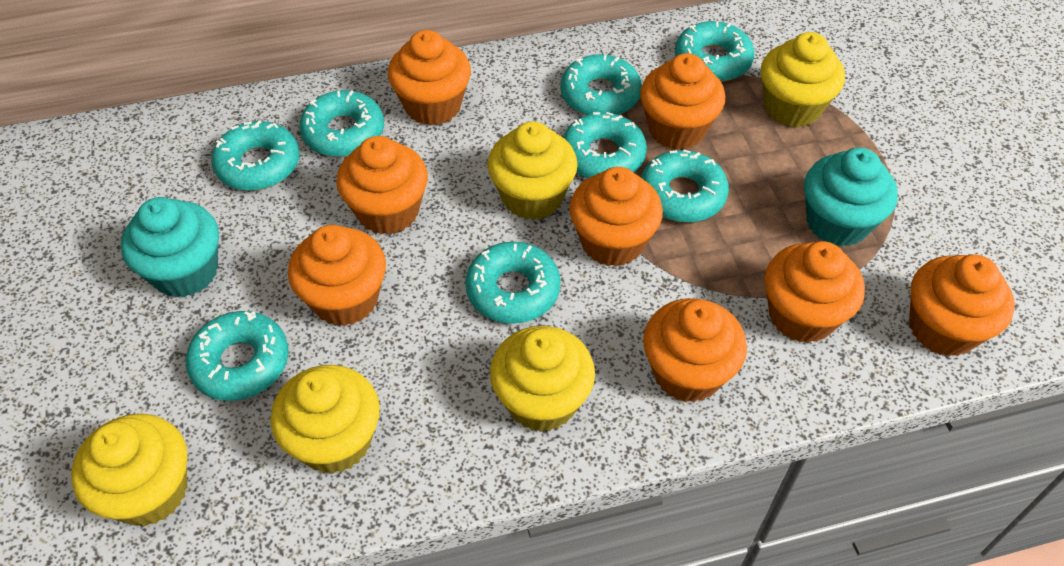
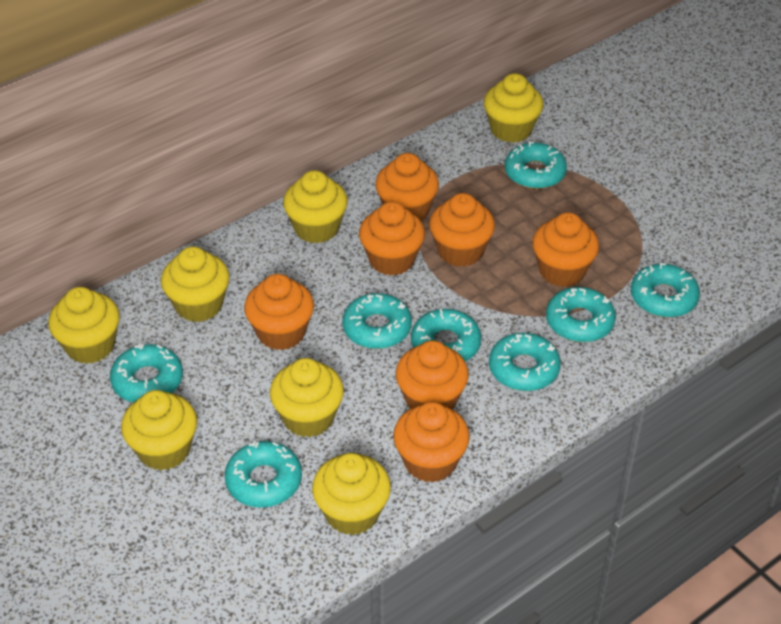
orange cupcake: [288,225,386,326] [336,136,428,235] [388,30,471,126] [569,167,663,267] [640,53,725,150] [643,298,747,402] [764,241,865,343] [909,254,1015,356] = 8 -> [244,274,314,350] [359,201,425,276] [375,153,439,221] [393,402,470,483] [395,340,469,409] [429,193,495,267] [532,212,599,287] = 7
turquoise cupcake: [121,197,219,298] [804,148,898,247] = 2 -> none = 0
yellow cupcake: [71,414,188,526] [271,365,380,474] [488,121,578,220] [490,326,595,432] [761,32,845,128] = 5 -> [48,287,120,364] [121,390,197,471] [161,246,230,322] [270,358,344,437] [283,170,348,243] [312,453,391,535] [484,73,543,143] = 7

